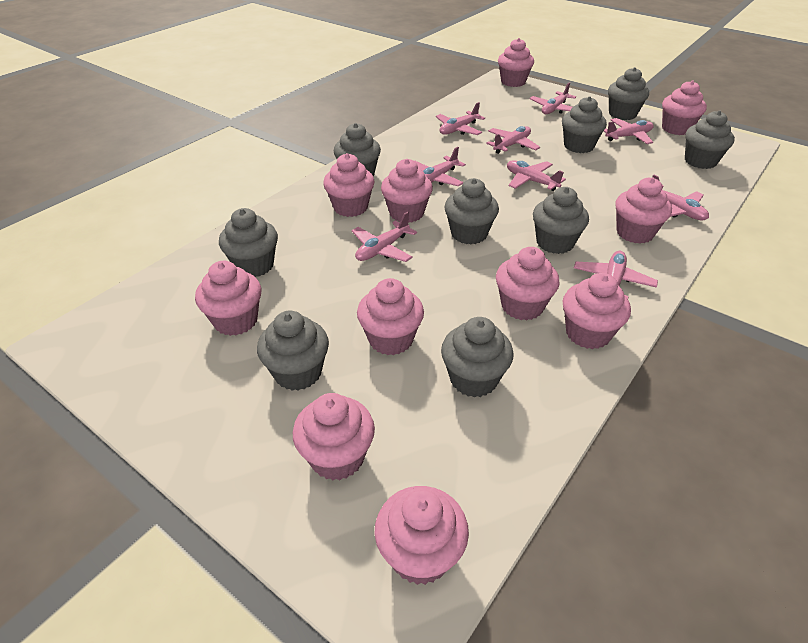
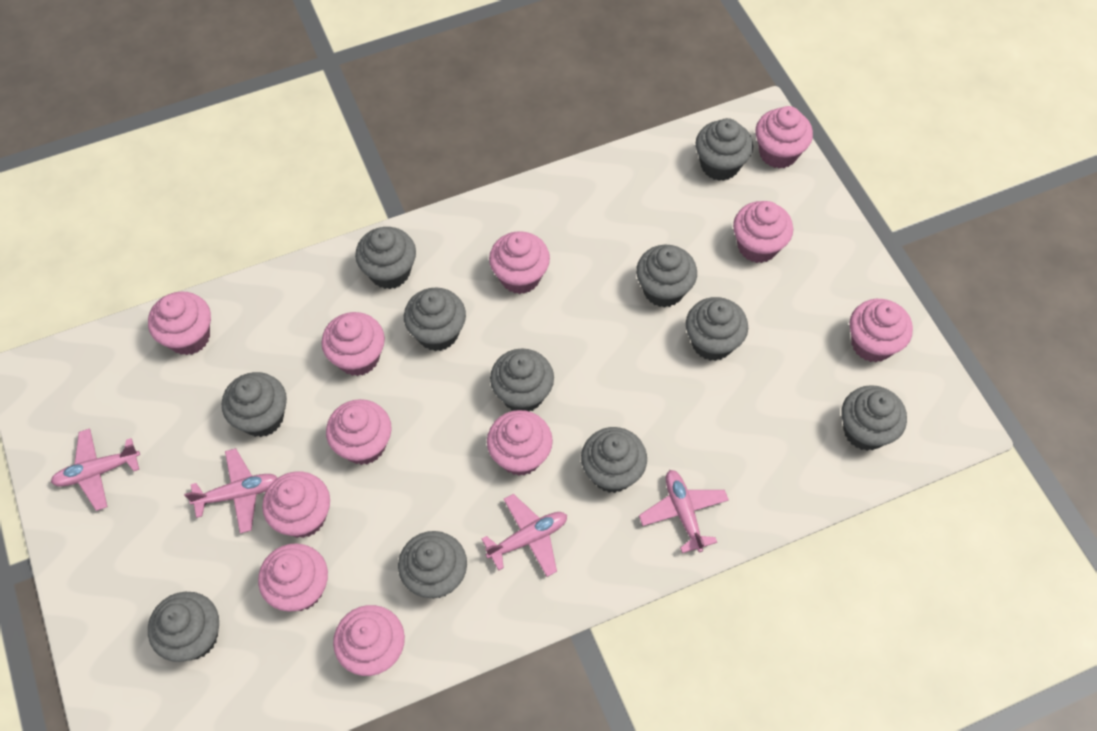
grey cupcake: [219,208,278,277] [257,311,329,391] [334,123,381,176] [441,317,514,397] [444,178,499,244] [533,187,589,254] [562,96,607,153] [608,67,649,120] [685,110,735,169] = 9 -> [148,592,219,662] [222,372,287,437] [355,227,416,289] [398,531,467,599] [404,288,466,351] [490,348,554,411] [581,427,647,493] [636,245,697,308] [686,297,748,361] [695,118,753,181] [842,385,907,451] = 11
pink plane: [352,212,417,262] [415,147,466,187] [436,102,485,135] [486,126,540,154] [507,160,566,191] [529,82,576,114] [574,251,658,299] [604,118,654,144] [653,175,709,220] = 9 -> [51,429,140,511] [184,448,278,534] [481,494,567,577] [639,470,729,553] = 4

